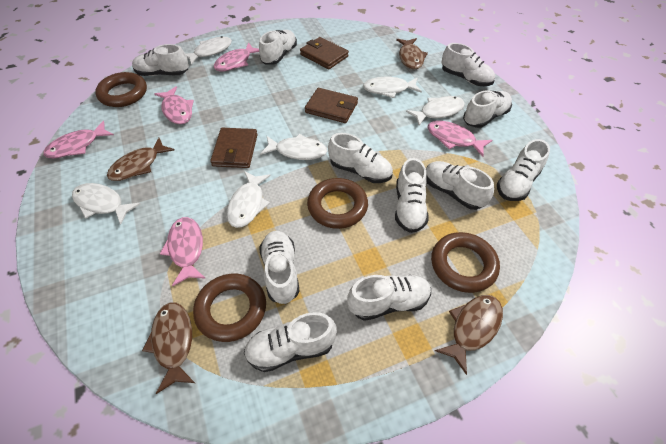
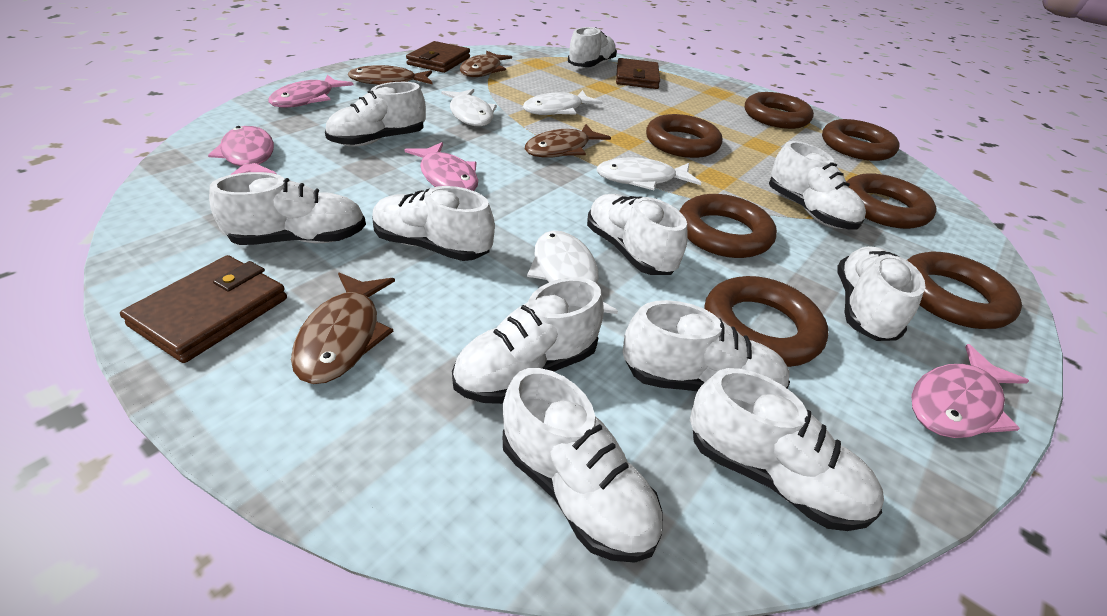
brown ring: [95,72,147,107] [193,274,266,342] [307,178,368,229] [431,232,500,293] = 4 -> [646,114,722,158] [680,194,777,258] [704,276,828,367] [745,92,814,129] [822,119,900,161] [847,173,937,229] [907,252,1022,329] = 7
pink fish: [43,121,114,158] [154,86,194,124] [160,217,206,286] [214,42,259,71] [427,121,492,156] = 5 -> [208,126,277,175] [269,75,354,108] [404,142,478,191] [912,344,1029,438] = 4
white fish: [72,183,141,225] [186,36,232,65] [227,171,271,228] [260,134,327,160] [363,77,422,98] [406,96,465,126] = 6 -> [441,89,497,126] [523,90,602,115] [527,231,618,314] [596,158,701,190] = 4

